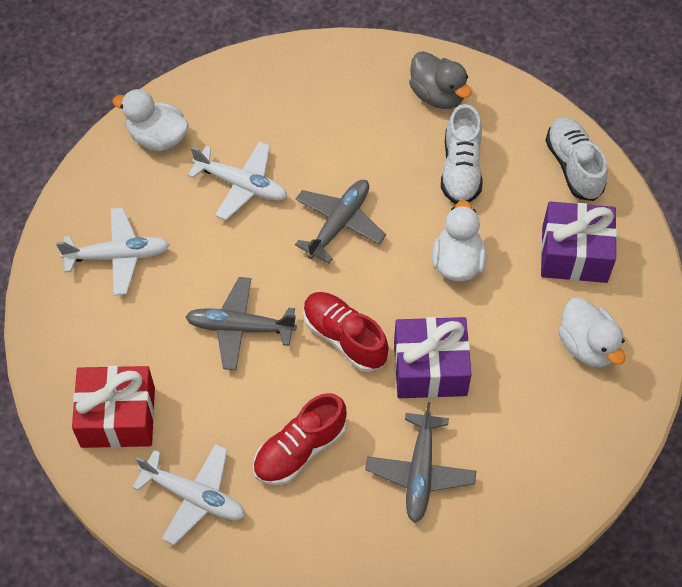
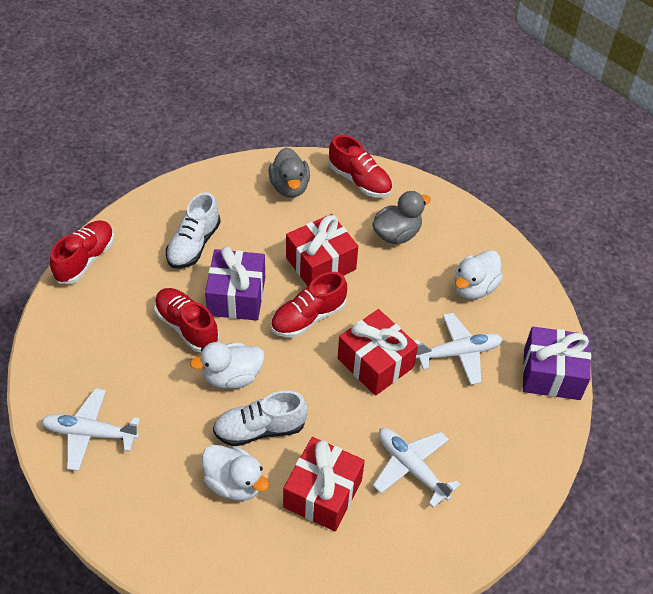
grey duck: [409,51,472,109] = 1 -> [268,147,310,198] [372,191,431,244] = 2
grey plane: [185,277,297,370] [295,180,386,264] [365,402,476,523] = 3 -> none = 0
red gift: [72,366,155,448] = 1 -> [283,437,365,531] [286,214,358,286] [338,309,418,396] = 3
red shoe: [253,393,347,485] [303,292,388,372] = 2 -> [50,220,114,284] [154,288,219,352] [271,272,347,338] [329,135,392,198] = 4

